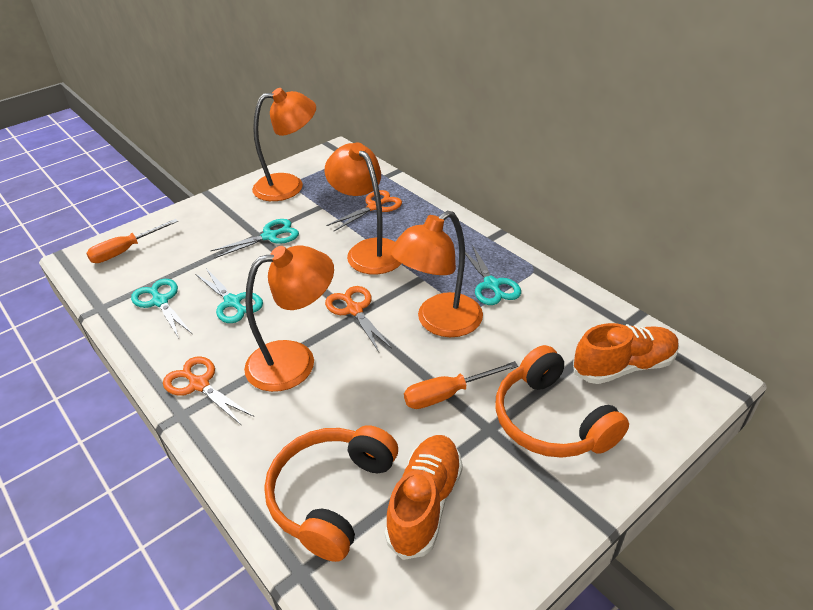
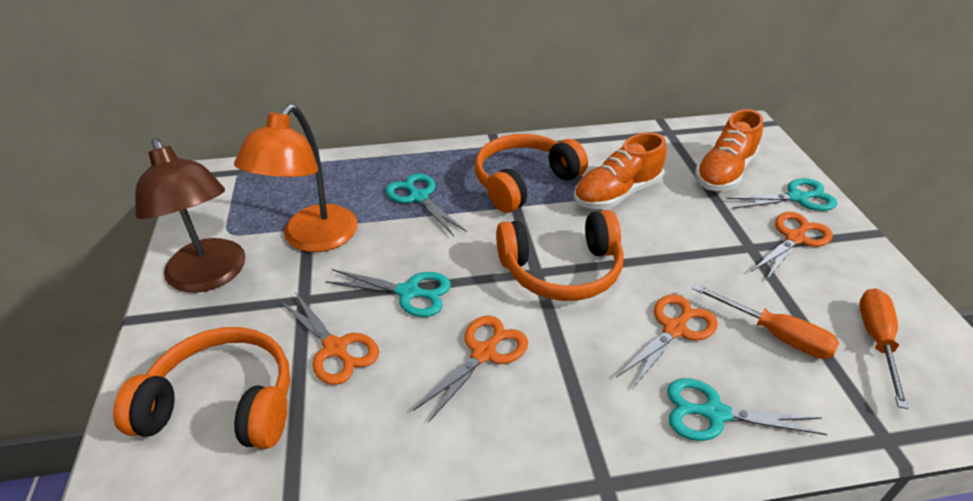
brown lamp: none = 0 -> [135,138,246,293] = 1
orange headphones: [264,425,398,562] [495,345,629,458] = 2 -> [113,327,290,449] [475,134,588,213] [496,210,624,301] = 3
orange lamp: [244,245,334,392] [252,88,316,201] [324,142,402,274] [390,211,483,337] = 4 -> [234,104,358,252] = 1
orange scissors: [163,356,254,425] [325,286,392,352] [326,190,402,232] = 3 -> [280,292,379,385] [413,316,528,423] [616,294,718,389] [751,212,833,281] = 4

